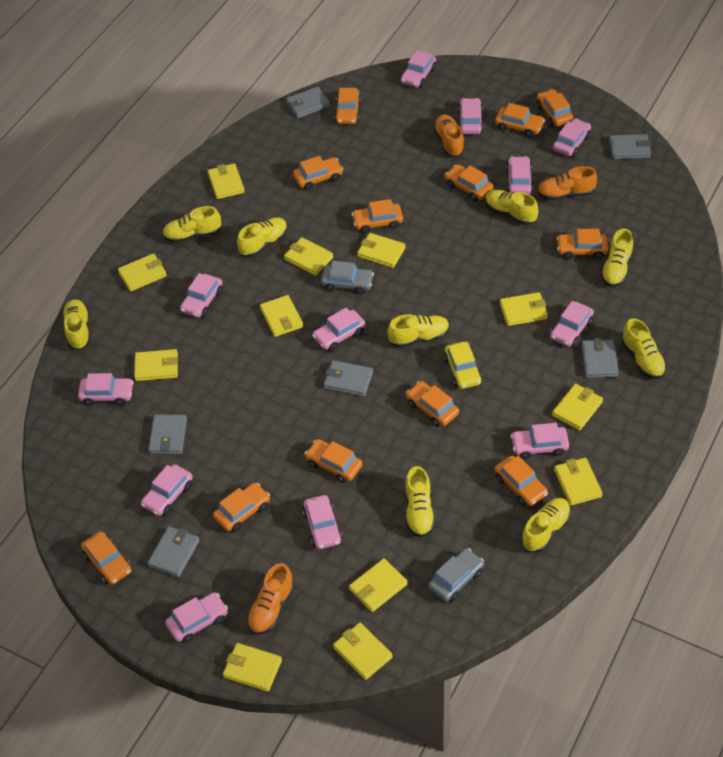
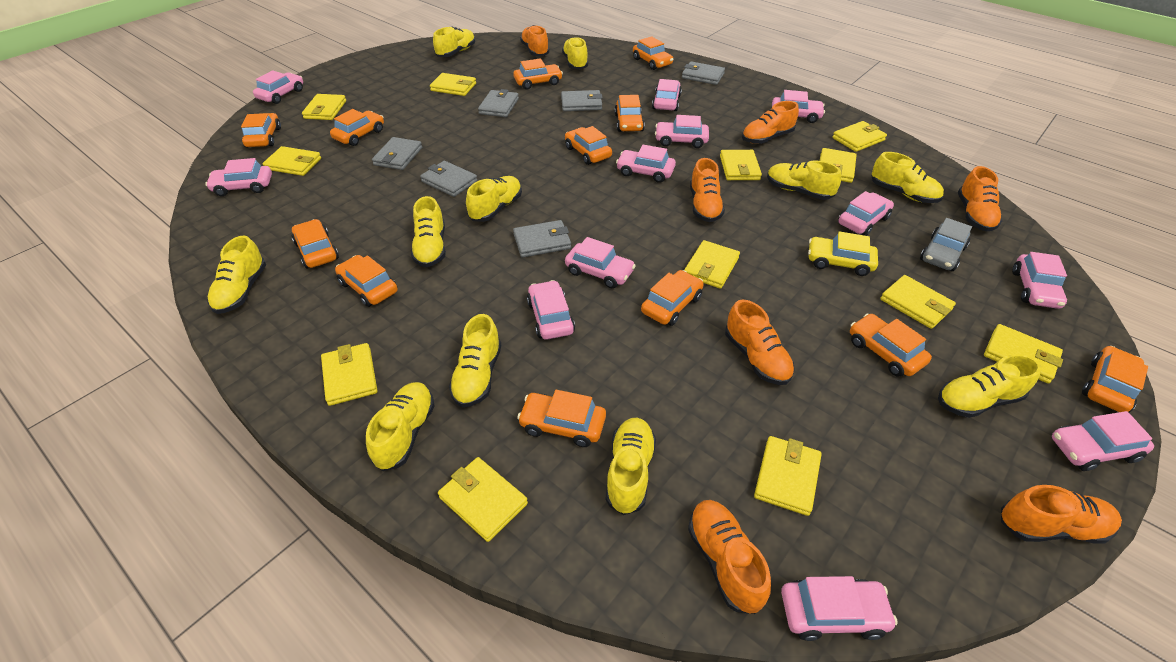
grey car: [321,261,374,294] [428,548,484,602] = 2 -> [920,218,972,271] = 1
orange shoe: [247,563,294,635] [433,114,465,157] [537,166,597,200] = 3 -> [520,25,550,56] [688,500,771,614] [690,158,725,222] [725,300,795,385] [742,101,799,144] [958,166,1002,231] [1001,485,1122,544] = 7
yellow shoe: [62,299,90,350] [162,206,221,243] [237,217,288,257] [387,314,449,348] [405,466,435,538] [485,190,539,225] [521,498,571,553] [601,229,633,287] [621,318,666,379] = 9 -> [207,236,266,314] [366,382,435,471] [411,196,446,267] [433,27,475,57] [449,314,501,407] [466,176,522,222] [562,37,588,69] [606,418,656,515] [767,160,841,200] [871,152,944,203] [938,354,1042,418] = 11

